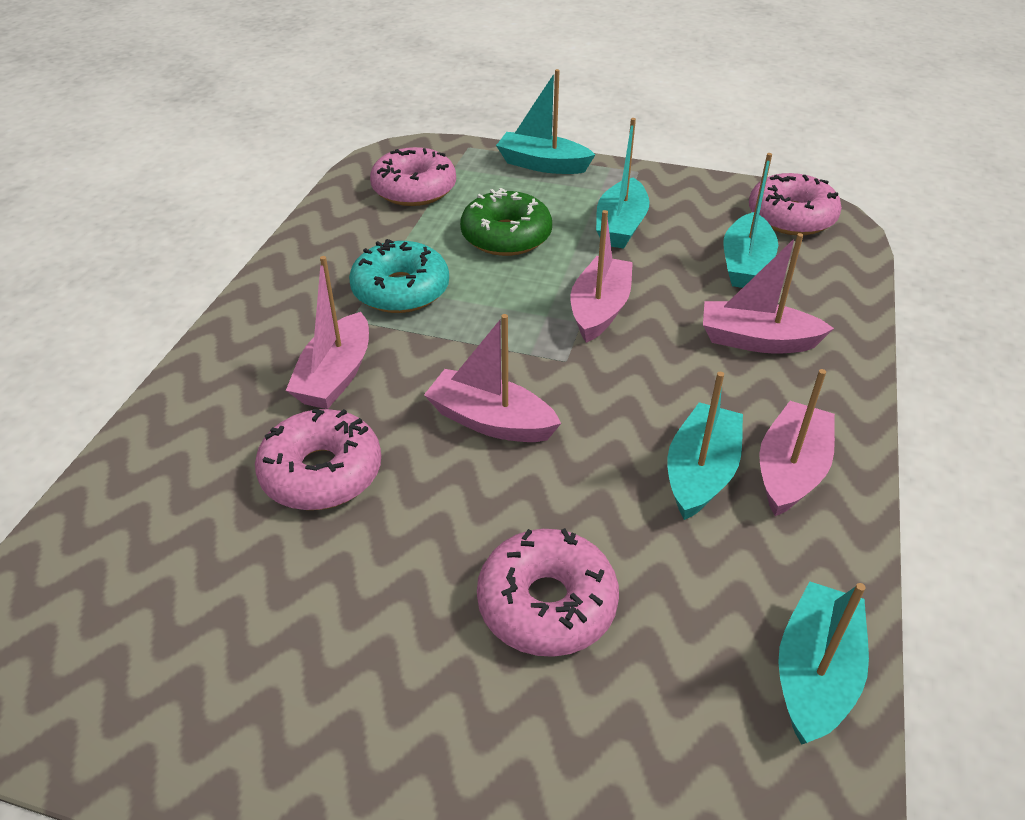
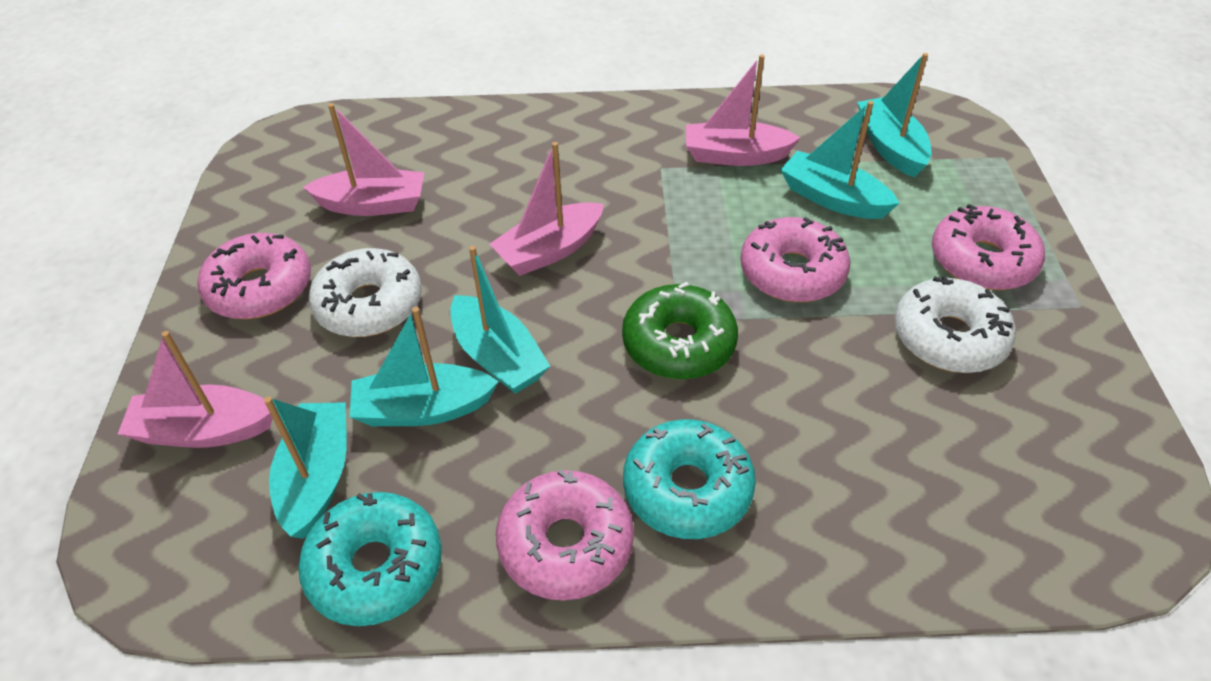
pink boat: [286,256,369,409] [424,314,561,442] [571,210,633,343] [703,233,834,353] [759,369,835,516] = 5 -> [118,331,273,448] [303,103,424,216] [490,142,604,276] [686,54,800,166] = 4
turquoise donut: [349,239,449,313] = 1 -> [298,492,442,626] [623,419,756,539] = 2
white donut: none = 0 -> [309,248,422,337] [894,276,1016,373] = 2

